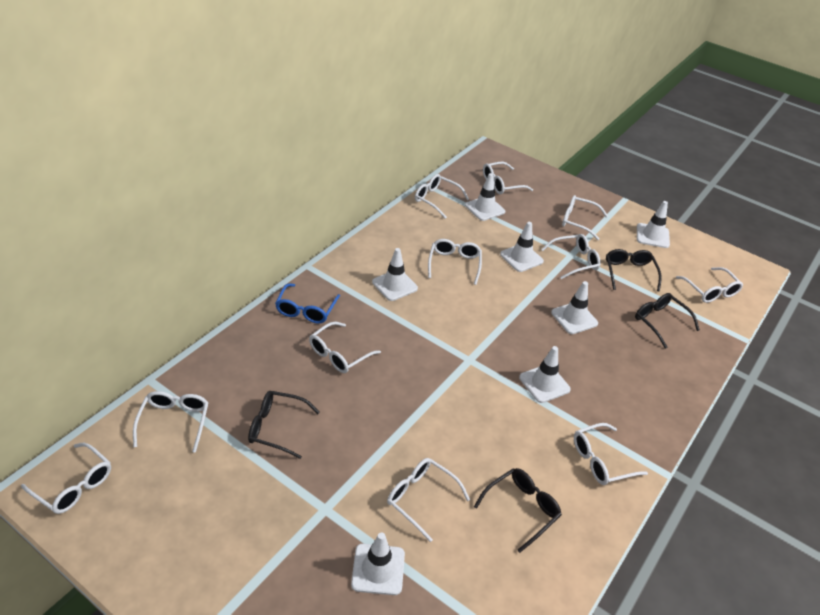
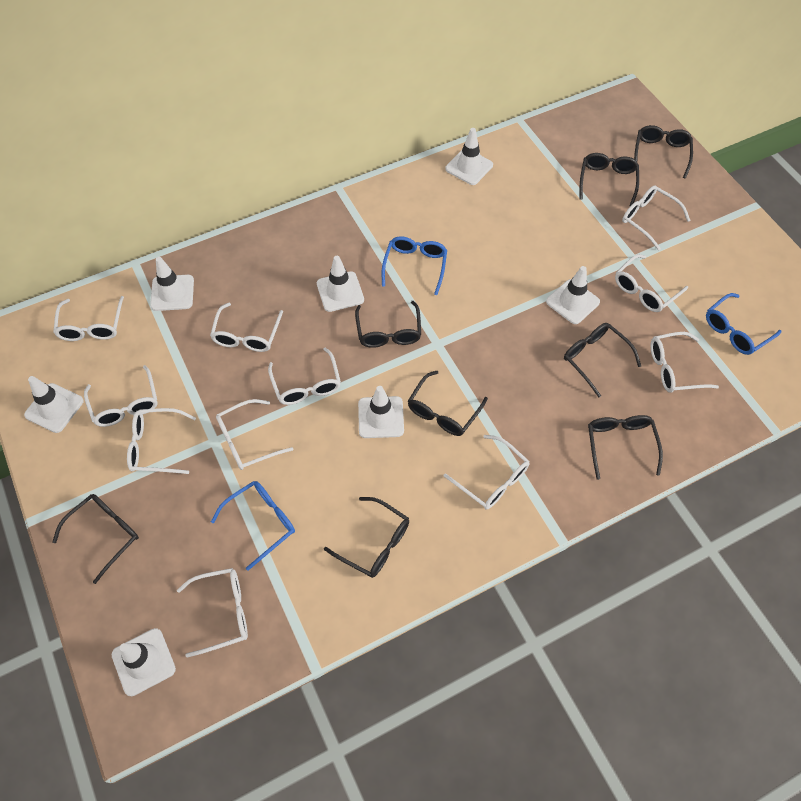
black glasses: [248,391,320,459] [474,468,562,553] [606,249,662,291] [635,293,700,349] = 4 -> [52,494,139,584] [324,497,409,578] [355,301,421,348] [408,371,488,436] [564,323,641,397] [579,153,639,206] [588,415,663,480] [634,125,693,178] = 8
blue glasses: [275,283,340,324] = 1 -> [211,481,295,571] [382,236,447,295] [706,293,781,355] = 3

